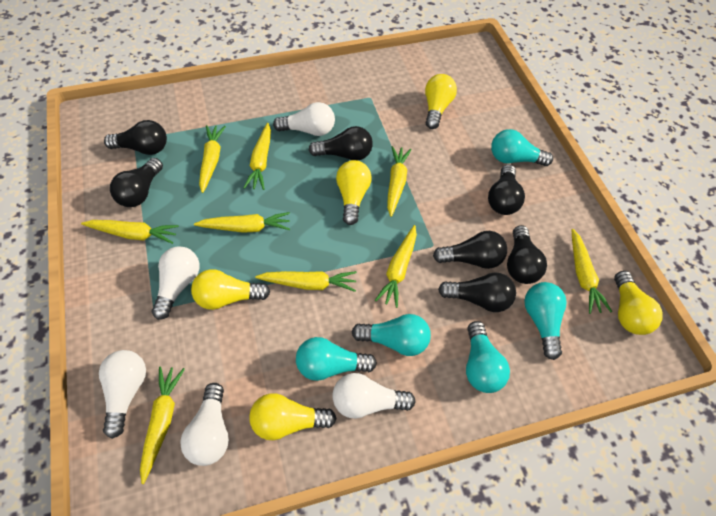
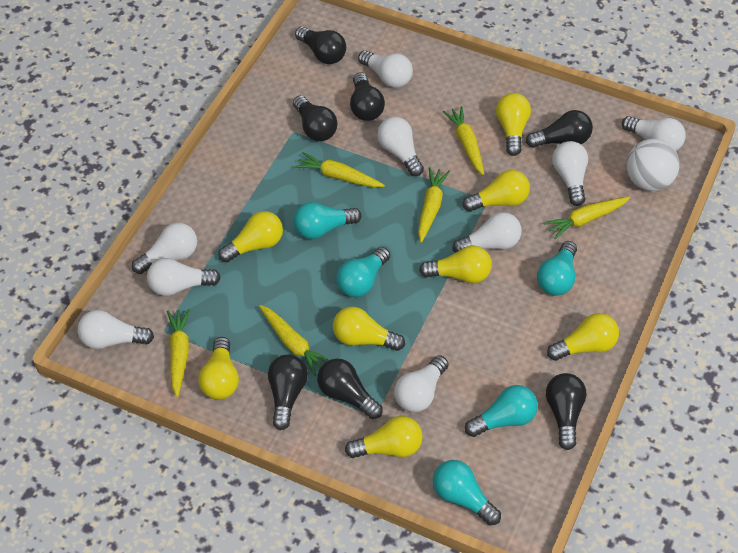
white ball: none = 0 -> [626,139,680,191] = 1
white light bulb: [99,350,146,439] [152,247,200,320] [180,383,229,466] [273,102,335,136] [332,373,415,419] = 5 -> [78,310,154,349] [132,223,197,274] [147,258,221,296] [358,50,413,88] [377,117,424,176] [394,355,448,412] [453,212,521,253] [552,141,588,206] [622,116,686,151] = 9
yellow carrot: [81,220,179,244] [140,367,185,484] [194,212,290,233] [199,125,226,193] [243,123,271,190] [255,271,357,292] [375,225,417,308] [387,146,412,217] [572,229,612,314] = 9 -> [167,309,190,397] [259,305,329,376] [294,152,385,188] [418,167,450,243] [443,106,484,176] [544,196,630,239] = 6
yellow light bulb: [191,269,270,310] [249,393,337,440] [336,160,372,225] [425,74,457,129] [614,271,663,335] = 5 -> [199,337,239,400] [218,211,283,263] [333,307,405,351] [345,416,423,458] [419,245,492,283] [462,170,530,212] [496,93,531,156] [547,313,619,361] = 8

